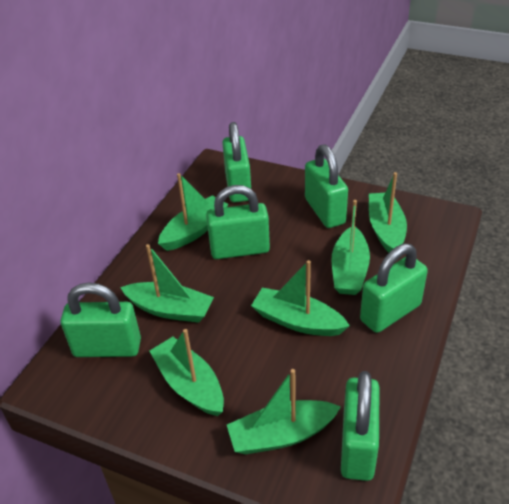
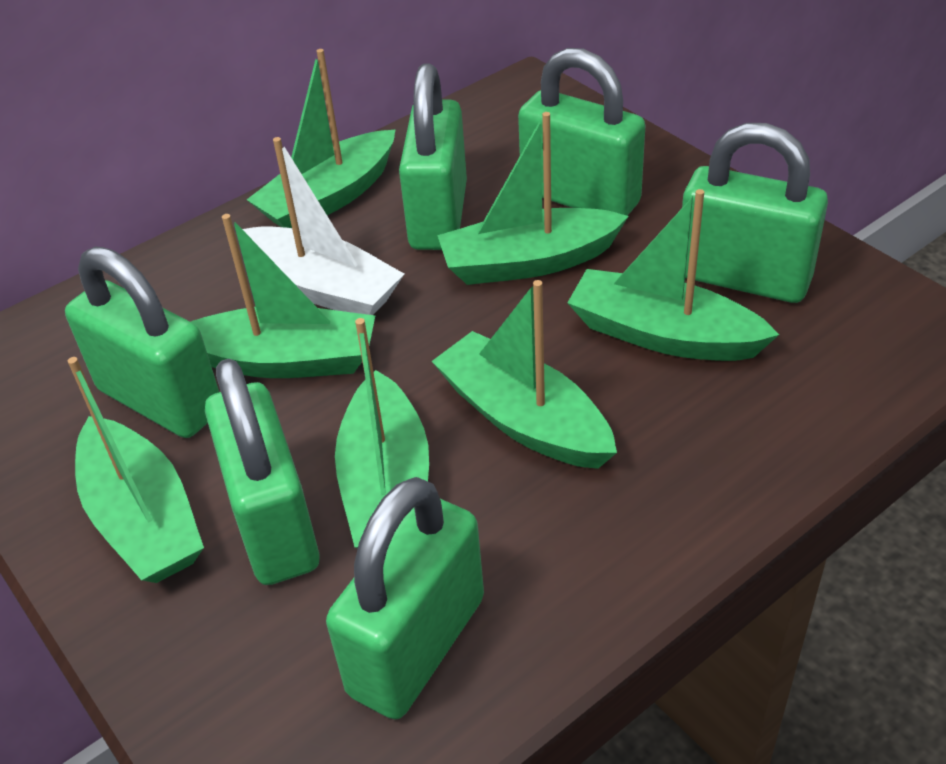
white boat: none = 0 -> [242,137,404,315] = 1

